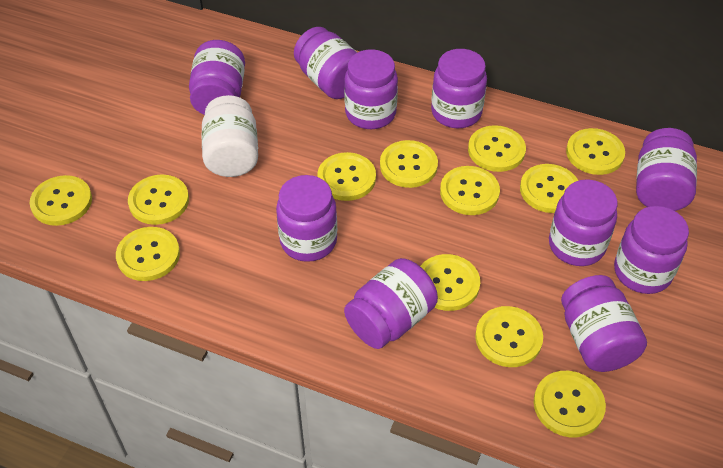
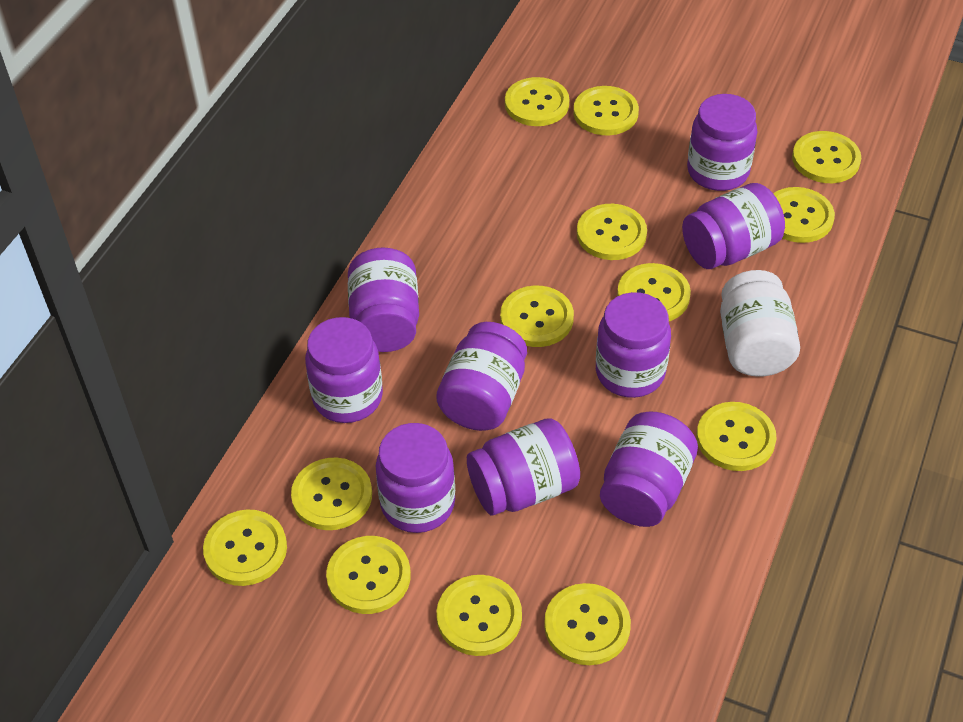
purple jar: [189,40,245,115] [276,175,337,262] [294,27,357,99] [344,50,398,129] [344,258,438,349] [431,49,487,128] [549,179,618,266] [561,275,647,372] [614,206,689,294] [636,128,697,211] = 10 -> [305,317,383,423] [348,248,419,352] [376,423,455,533] [436,322,527,431] [467,418,580,515] [596,292,671,398] [600,412,698,527] [682,183,785,269] [687,94,757,191] = 9
yellow button: [30,175,92,226] [116,227,180,281] [128,175,189,225] [317,152,376,201] [380,140,438,188] [420,254,480,311] [440,166,500,215] [468,125,526,172] [475,306,543,367] [520,164,578,213] [534,371,606,437] [566,128,625,175] = 12 -> [203,510,287,586] [291,458,372,530] [326,536,411,614] [437,575,522,656] [500,286,574,347] [505,77,569,126] [544,583,631,665] [573,86,639,135] [577,204,647,260] [617,263,691,321] [696,402,776,471] [773,187,835,243] [792,131,861,183] = 13

